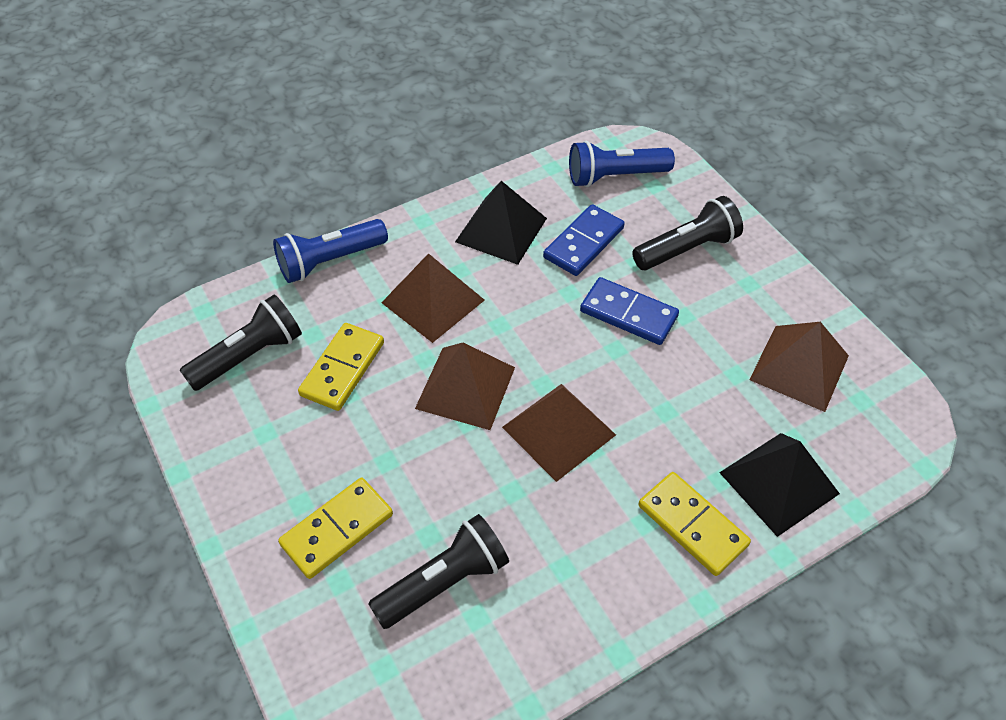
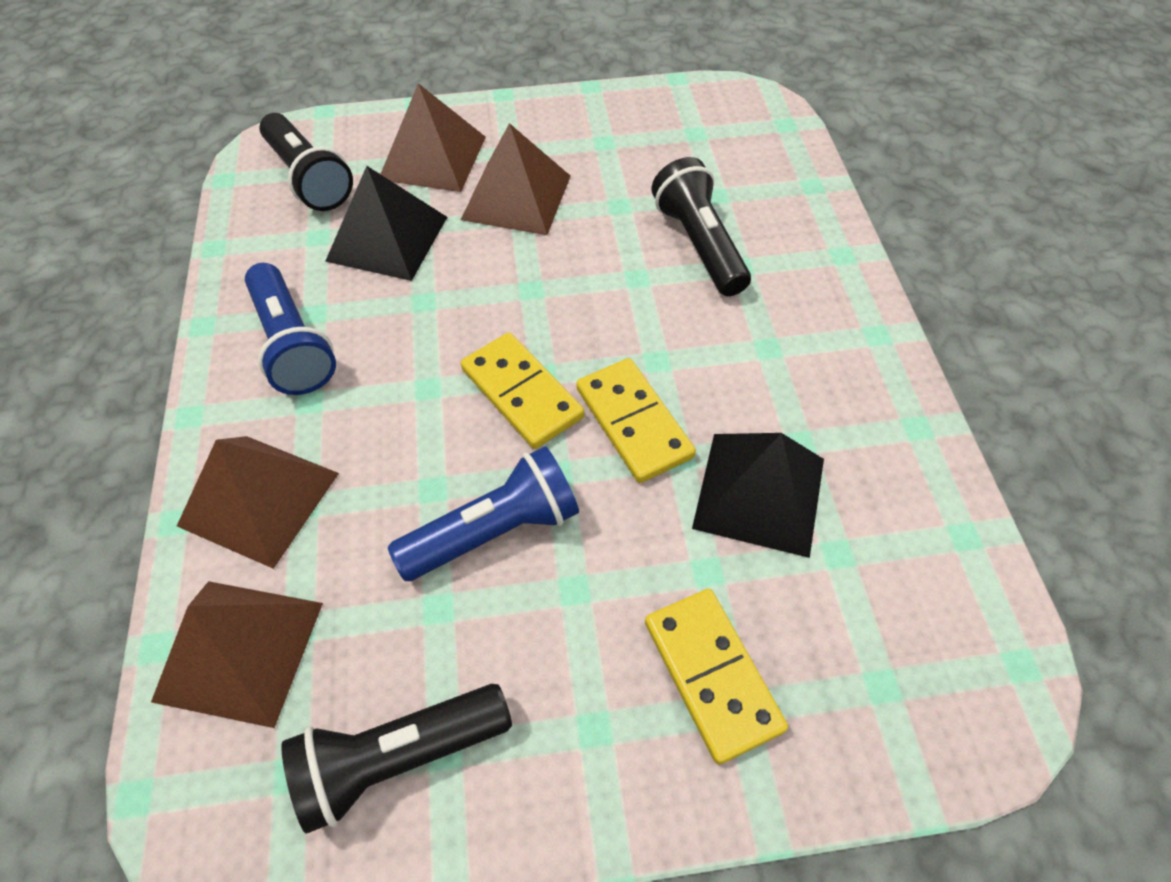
blue domino: [543,204,625,276] [580,277,679,345] = 2 -> none = 0

